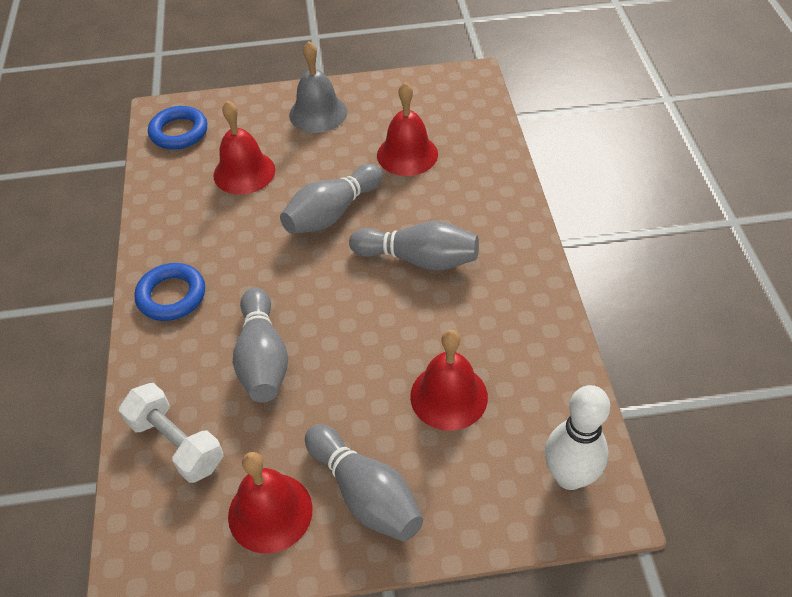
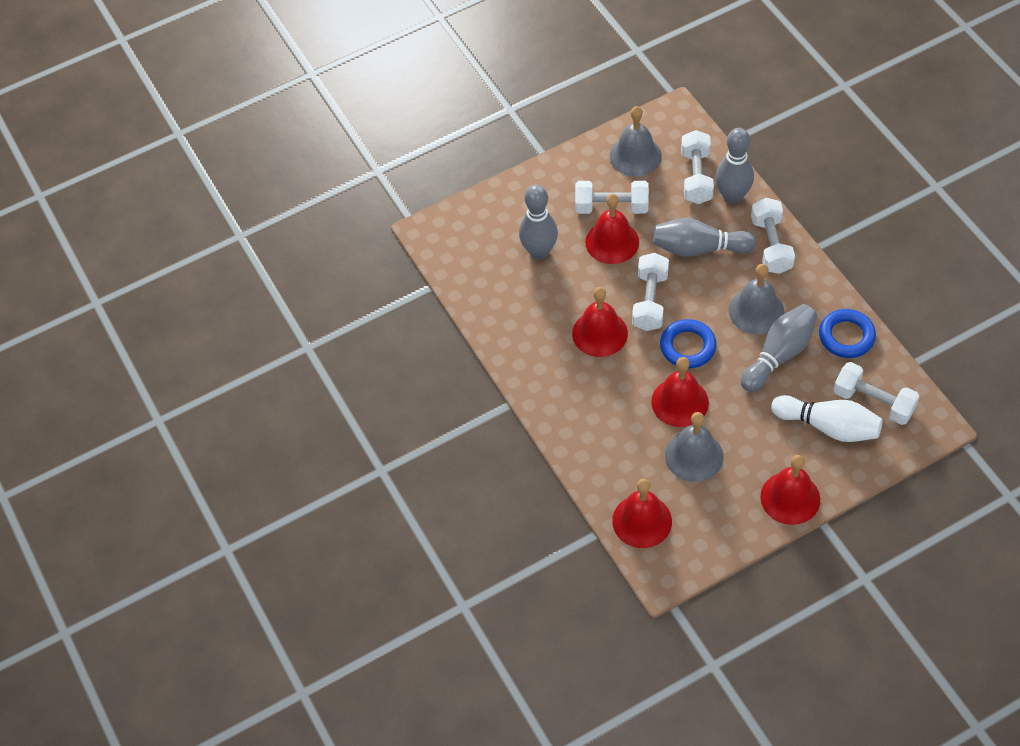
grey bell: [289,41,347,133] = 1 -> [610,106,662,177] [665,412,723,482] [728,264,784,334] = 3
red bell: [214,101,275,194] [228,452,313,554] [377,82,438,176] [410,330,488,431] = 4 -> [572,287,628,357] [585,194,639,264] [612,479,672,548] [651,357,709,427] [760,455,820,525] = 5
white dumbbell: [119,383,224,483] = 1 -> [575,181,649,214] [632,253,669,331] [681,130,714,204] [751,198,795,274] [833,362,919,425] = 5

